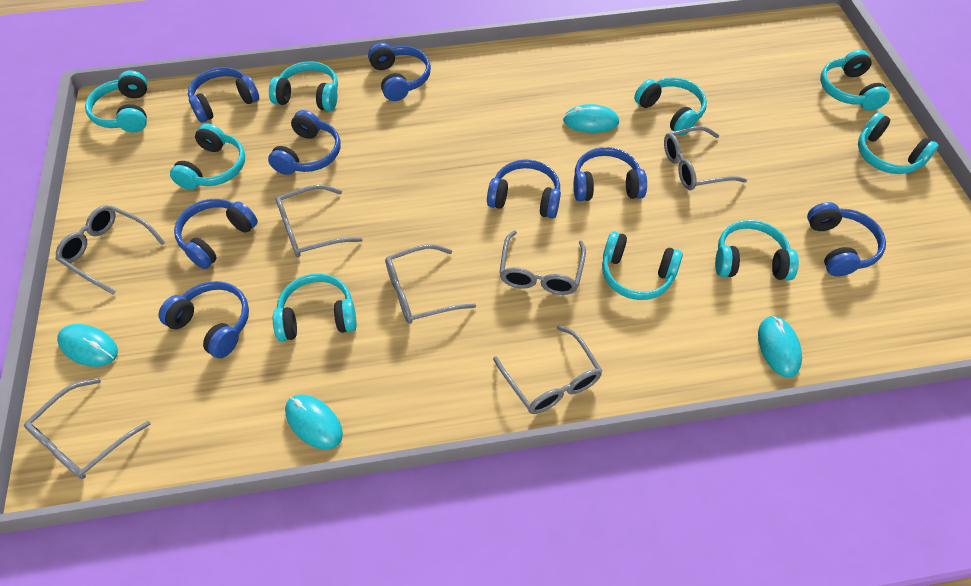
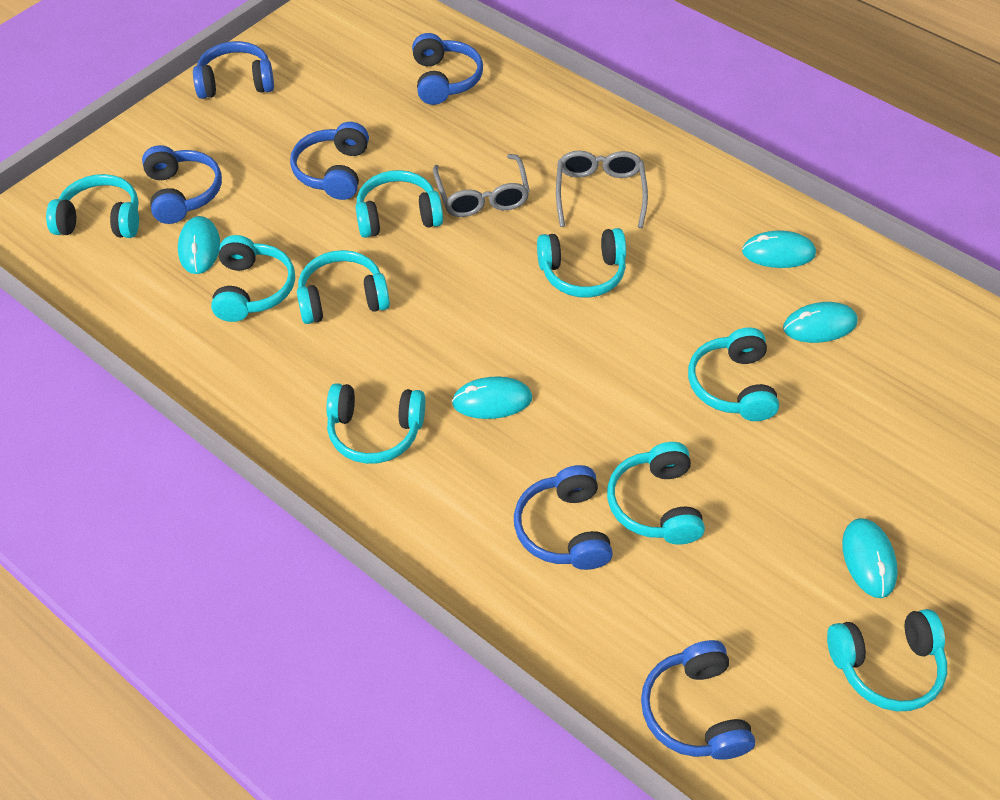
blue headphones: [158,281,249,358] [174,199,258,269] [188,67,259,123] [268,110,341,175] [368,42,431,101] [487,159,561,218] [574,147,647,201] [807,202,886,276] = 8 -> [142,145,222,224] [193,41,274,99] [290,122,369,200] [412,33,483,105] [514,465,613,570] [641,640,755,760] = 6
grey glasses: [24,378,150,479] [56,205,166,295] [276,185,363,257] [385,244,476,324] [493,325,602,414] [499,230,586,295] [664,126,747,190] = 7 -> [433,154,530,217] [556,151,648,228] = 2
turquoise mouse: [57,324,118,367] [285,394,343,449] [563,104,619,133] [758,315,802,378] = 4 -> [178,216,220,274] [452,377,532,419] [742,230,816,268] [783,302,858,343] [842,518,898,598] = 5

